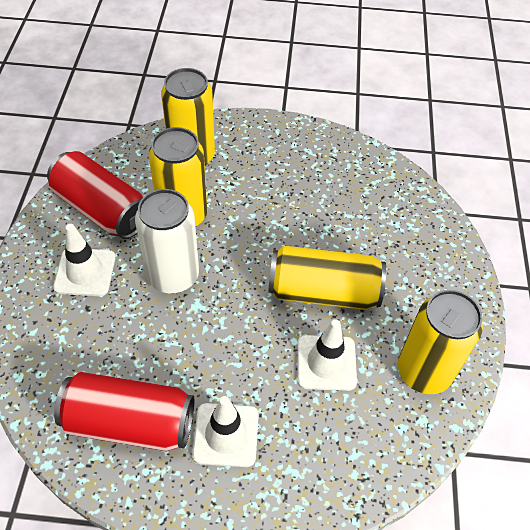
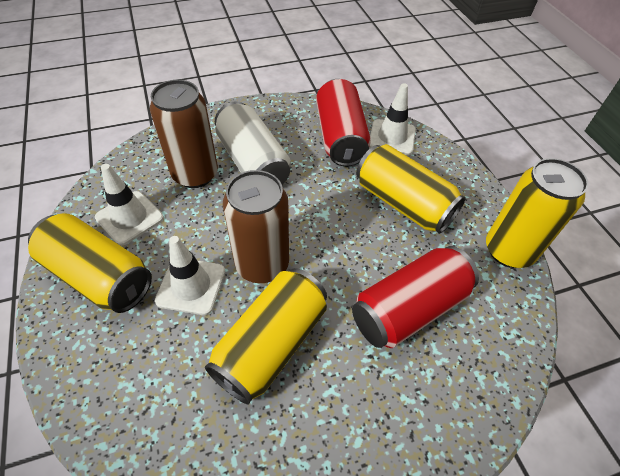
brown can: none = 0 -> [150,80,218,188] [223,170,289,283] = 2

